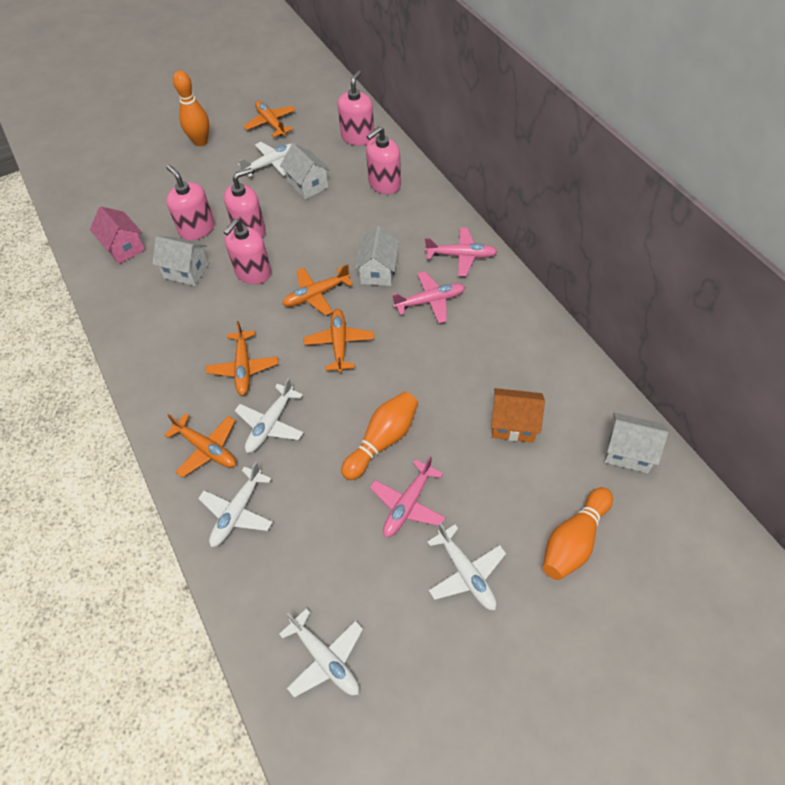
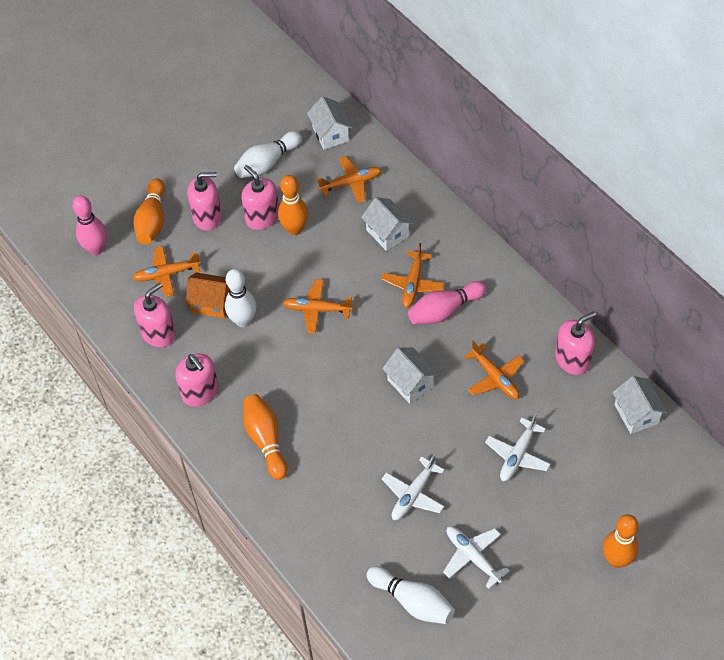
orange bowling pin: [173,71,209,146] [341,392,418,480] [543,487,613,580] = 3 -> [133,178,165,244] [243,394,288,480] [278,175,308,235] [603,514,639,568] = 4
pink bowling pin: none = 0 -> [72,196,107,255] [408,281,486,324] = 2
pink house: [90,206,145,264] = 1 -> none = 0
pink plane: [370,456,446,537] [392,271,465,323] [425,228,498,276] = 3 -> none = 0
white bowling pin: none = 0 -> [225,269,256,327] [234,131,302,178] [366,566,455,624] = 3
white plane: [198,462,273,547] [235,378,304,453] [238,142,293,177] [279,608,363,698] [427,523,506,610] = 5 -> [382,454,444,520] [443,526,509,589] [485,414,551,481] = 3

